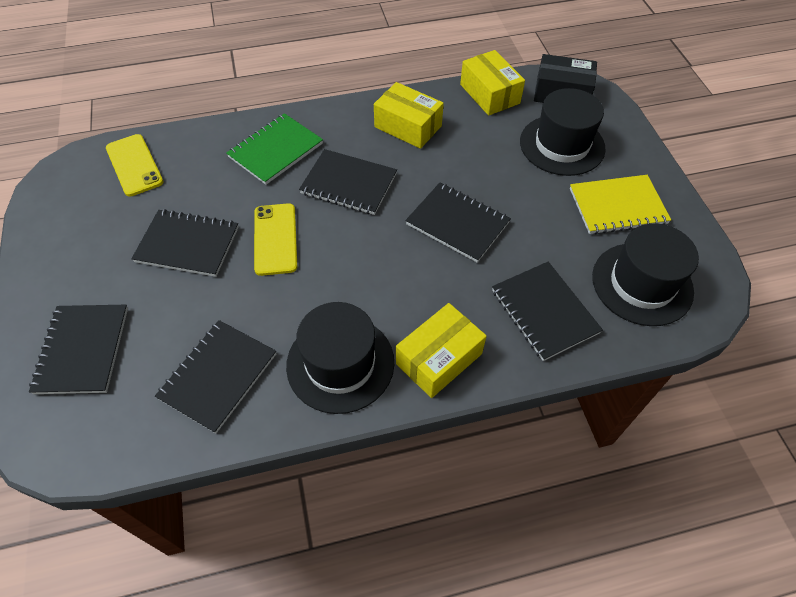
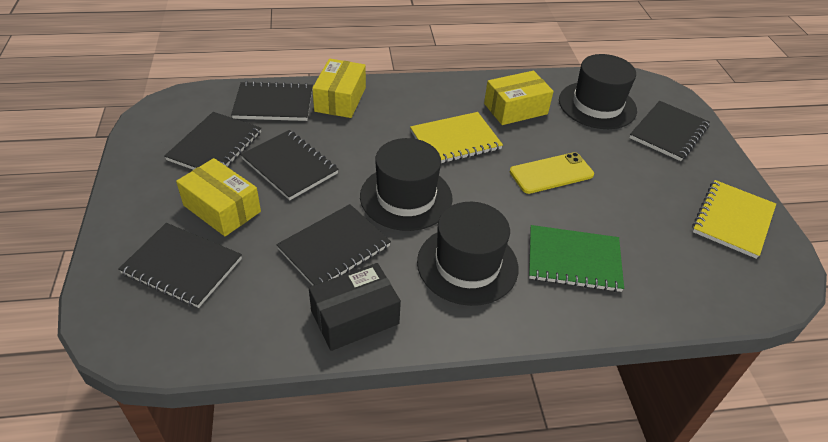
yellow notebook: [570,175,671,234] = 1 -> [410,112,503,163] [692,180,776,259] = 2
yellow phone: [106,134,163,197] [254,203,297,276] = 2 -> [510,152,594,194] = 1

